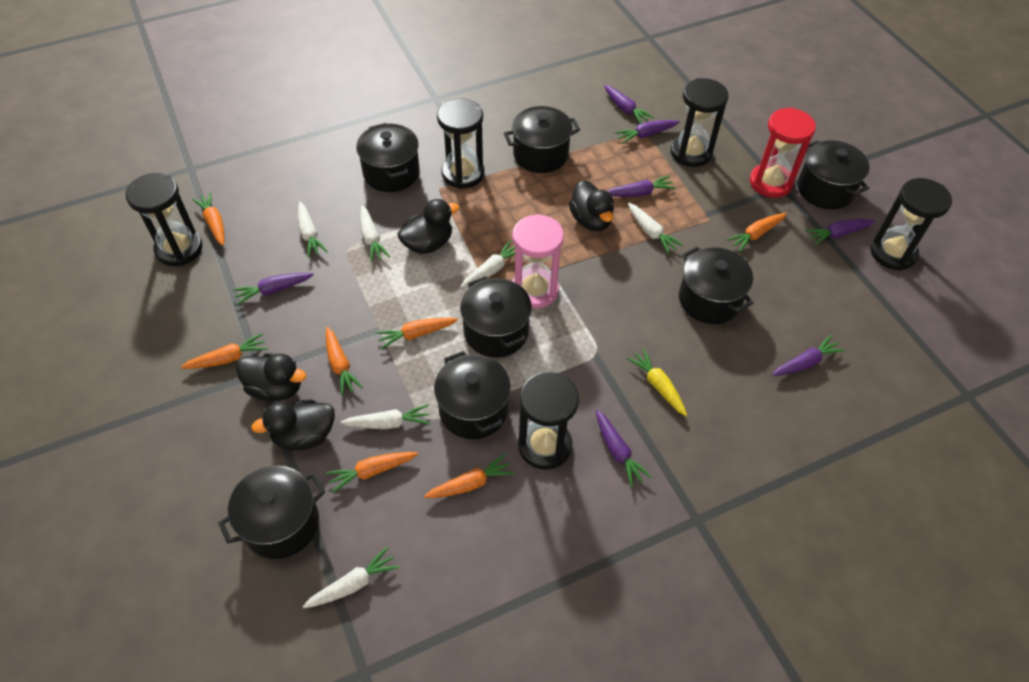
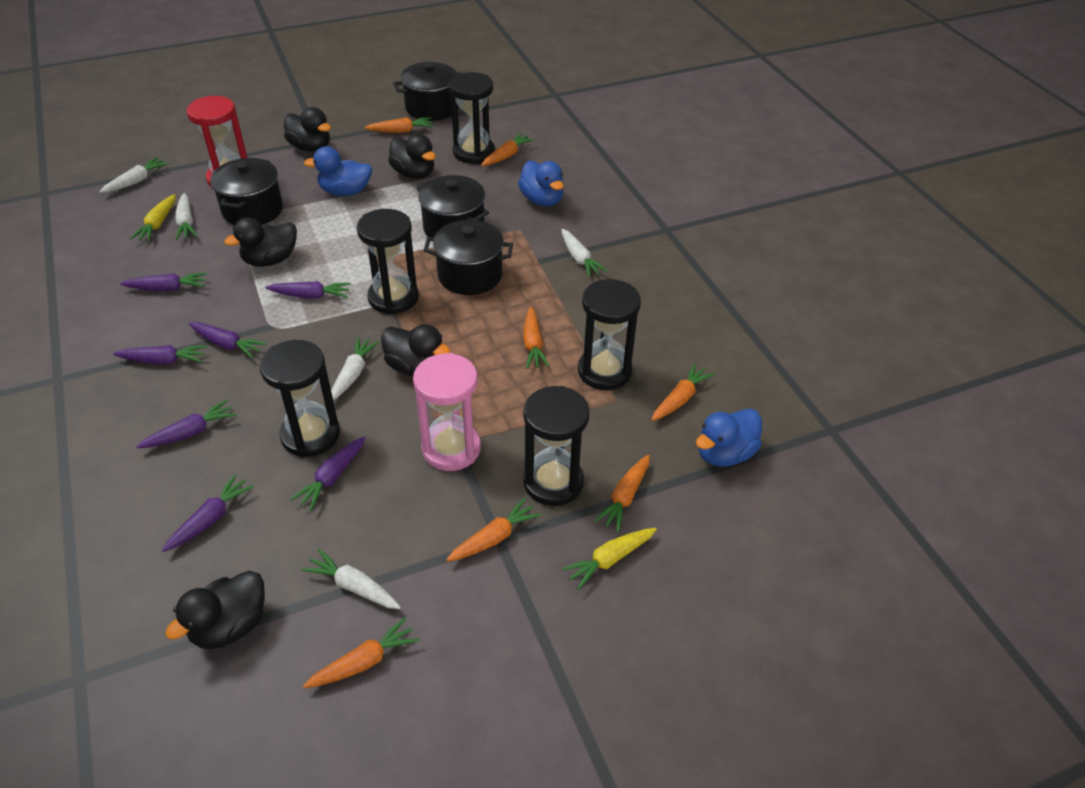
black duck: [236,353,306,401] [251,400,335,450] [397,199,459,254] [569,180,614,231] = 4 -> [165,571,265,649] [224,217,297,267] [284,107,331,152] [381,324,450,376] [388,134,436,179] = 5
black pot: [218,466,325,559] [356,123,420,192] [434,351,511,439] [460,276,532,358] [504,106,580,173] [679,247,753,324] [798,140,870,209] = 7 -> [210,158,283,225] [393,62,461,121] [416,175,489,237] [423,220,513,295] = 4
blue duck: none = 0 -> [304,146,372,196] [518,161,564,206] [696,409,762,467] = 3
white carrot: [298,202,328,258] [302,546,399,608] [341,404,430,429] [360,205,390,262] [460,240,515,288] [628,203,683,254] = 6 -> [99,157,169,193] [175,193,197,240] [301,549,401,609] [331,337,379,400] [561,229,608,278] = 5
yellow carrot: [627,348,687,416] = 1 -> [130,194,176,242] [562,528,657,590] = 2

